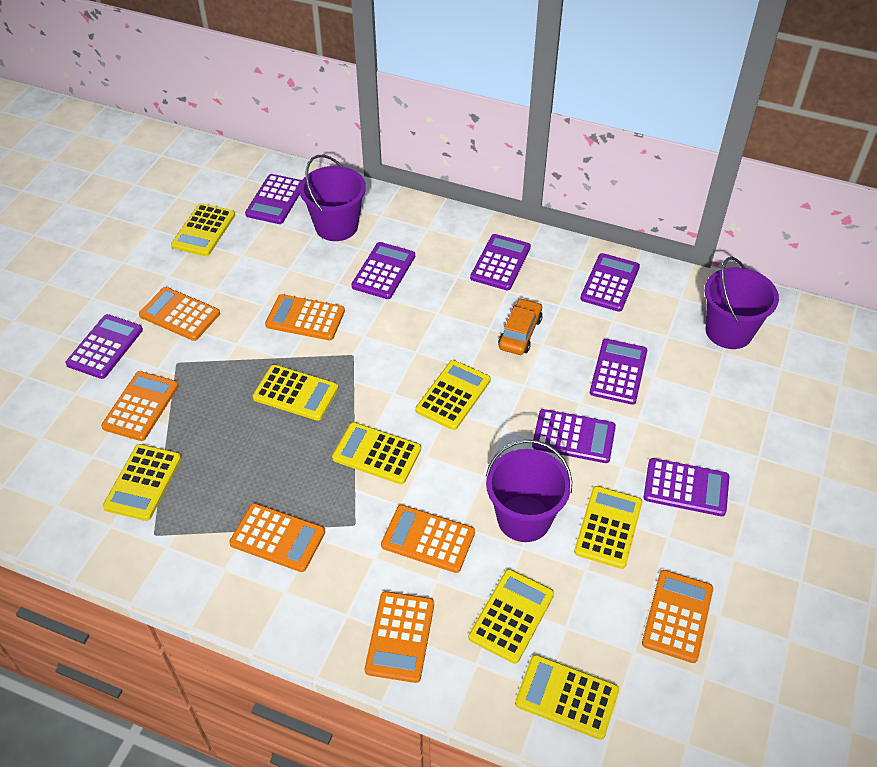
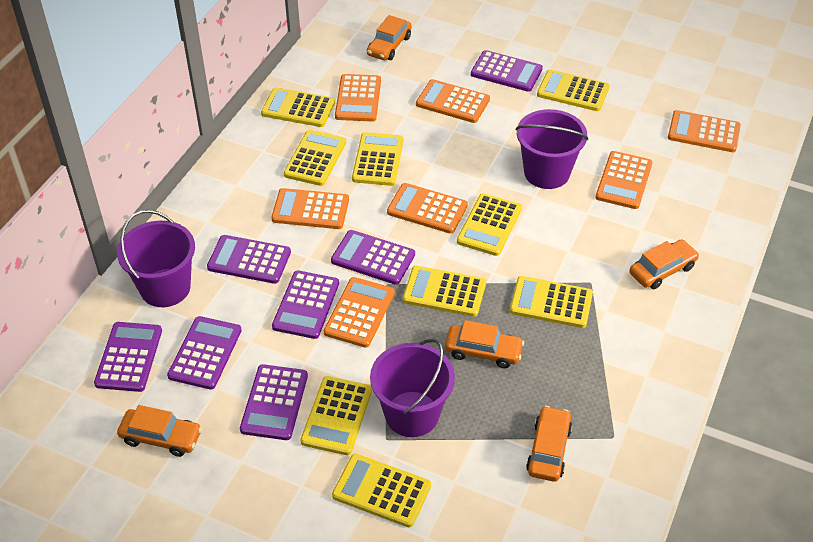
orange car: [498,298,543,355] = 1 -> [117,405,202,457] [367,15,412,60] [445,320,524,368] [526,406,572,482] [629,239,699,289] = 5
purple calculator: [65,314,143,379] [245,174,302,224] [351,242,415,299] [470,234,531,290] [532,409,616,463] [580,253,640,312] [590,339,647,405] [644,458,729,516] = 8 -> [94,322,162,392] [167,316,242,390] [207,235,291,284] [240,364,308,440] [272,270,339,339] [331,230,415,285] [471,50,543,92] = 7
yellow calculator: [103,444,182,521] [171,203,235,256] [252,364,338,421] [332,422,421,484] [416,360,491,430] [469,569,554,664] [515,655,619,740] [574,486,642,569] = 8 -> [261,87,335,127] [284,130,346,186] [300,376,372,455] [332,454,431,527] [352,132,403,186] [403,266,486,317] [457,193,522,256] [510,276,593,328] [537,70,609,111] = 9

